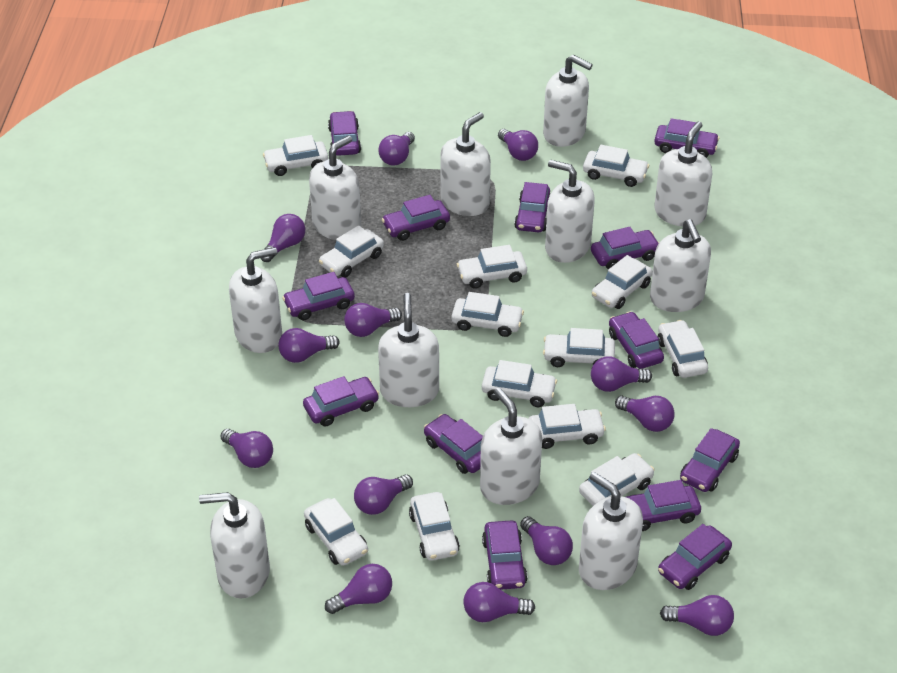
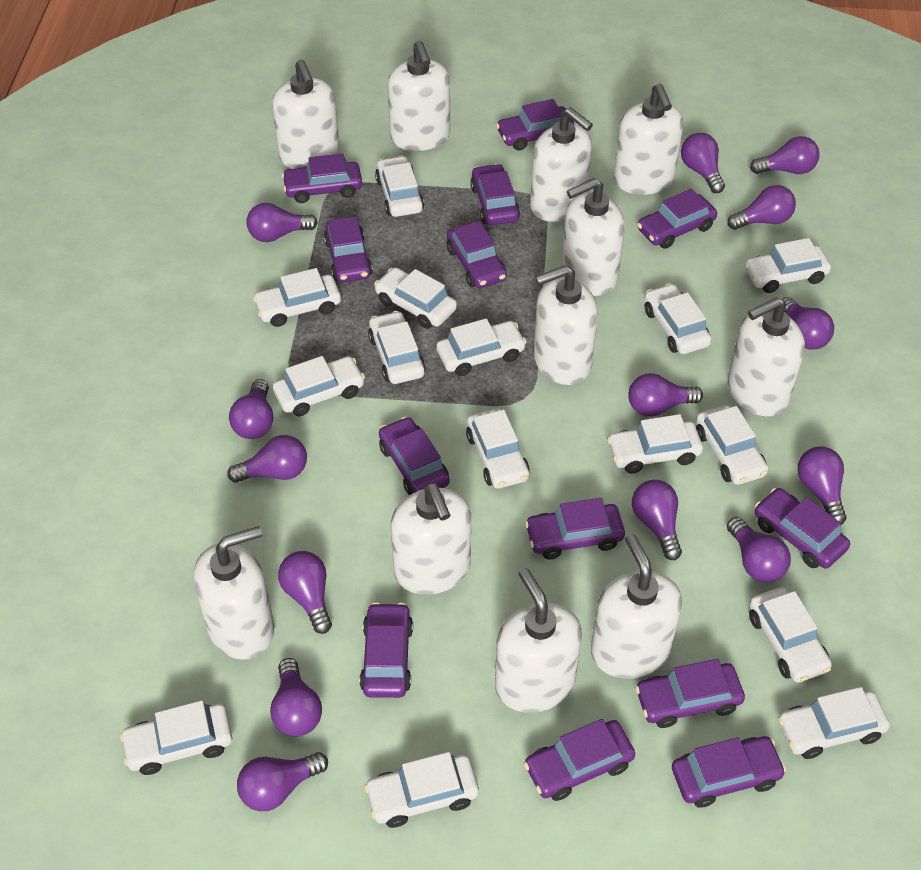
purple light bulb: [220,429,273,468] [261,214,305,262] [278,328,340,363] [325,564,392,614] [344,303,402,337] [354,474,413,515] [378,132,415,166] [463,582,535,622] [498,129,538,161] [520,516,573,565] [591,357,652,392] [615,396,675,432] [660,595,734,636] = 13 -> [227,435,307,483] [229,379,273,439] [237,752,328,811] [247,203,318,242] [270,658,322,736] [278,551,332,634] [628,373,703,417] [632,480,682,560] [681,133,725,193] [727,185,796,230] [727,517,791,582] [750,136,820,174] [782,297,834,350] [797,446,847,525] = 14
white car: [263,135,328,176] [304,498,368,566] [319,225,384,278] [409,492,460,561] [452,292,524,337] [457,245,527,289] [482,360,557,407] [529,404,606,449] [543,328,615,367] [579,453,655,506] [583,145,649,187] [591,255,653,309] [658,320,708,378] = 13 -> [120,700,232,775] [253,268,341,327] [273,356,365,417] [364,752,479,828] [368,311,426,384] [374,267,457,329] [375,156,424,217] [436,318,526,376] [466,408,530,489] [607,414,703,474] [645,283,712,354] [696,405,768,485] [744,238,831,293] [749,587,832,683] [778,687,890,759] = 15

